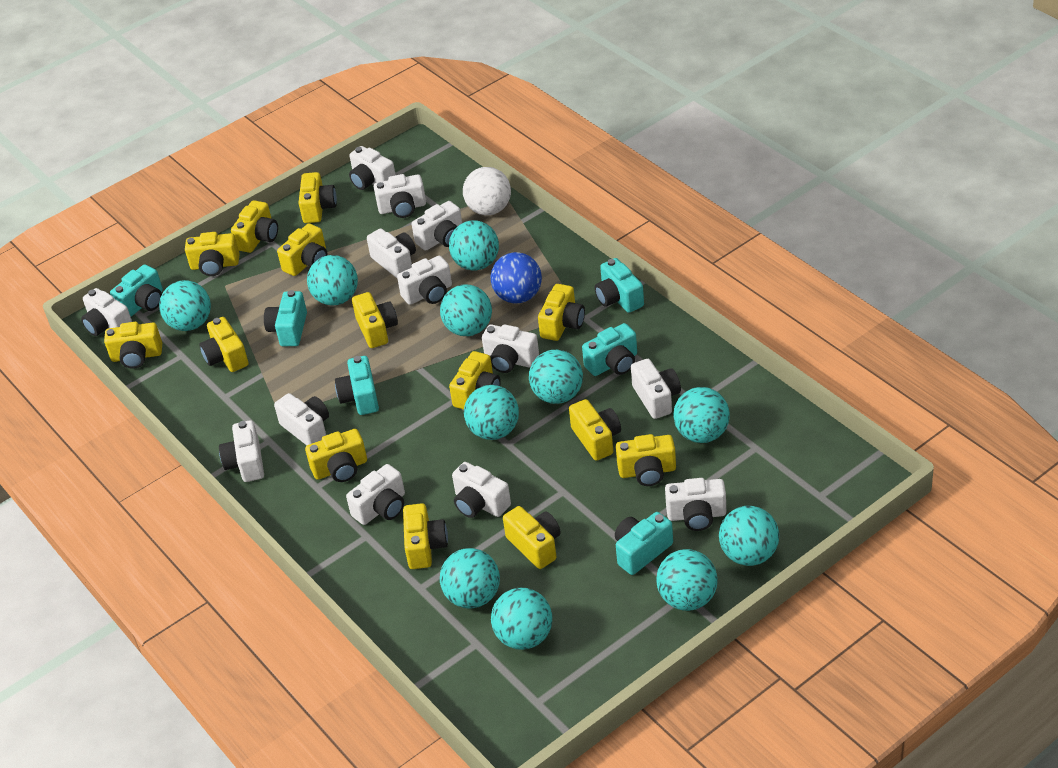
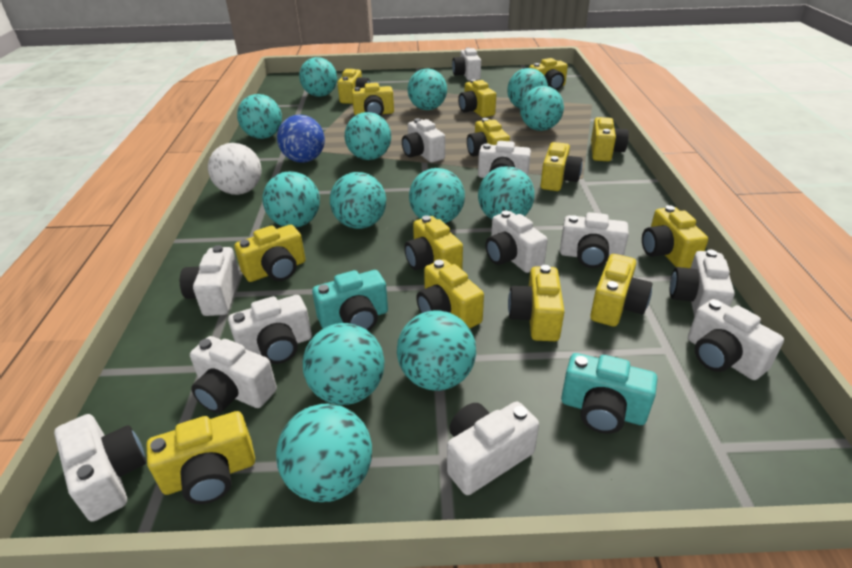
turquoise ball: [159,280,211,331] [307,255,358,306] [440,284,492,336] [440,548,500,609] [449,220,499,270] [464,385,519,440] [491,588,552,650] [529,350,583,404] [656,549,718,611] [673,387,730,443] [719,506,779,566] = 11 -> [237,94,282,139] [263,171,320,228] [276,404,372,502] [299,57,337,97] [303,323,385,405] [330,172,386,229] [345,112,391,160] [397,310,476,391] [408,68,447,110] [409,168,465,223] [478,166,535,219] [507,68,548,109] [520,86,564,131] = 13
turquoise camera: [110,264,163,317] [264,290,307,346] [335,356,379,415] [582,323,637,376] [595,258,644,313] [615,512,673,575] = 6 -> [312,270,388,331] [561,353,657,434] = 2
white camera: [81,288,132,336] [219,420,264,482] [274,393,329,445] [346,464,405,525] [349,146,396,190] [367,228,416,278] [374,174,426,218] [397,256,452,305] [412,201,462,251] [452,462,511,518] [482,324,539,373] [631,359,681,419] [665,478,726,531] = 13 -> [54,414,146,522] [180,245,240,316] [190,336,277,413] [228,295,312,364] [402,118,445,163] [447,401,539,495] [452,48,481,81] [478,141,531,178] [485,211,548,273] [560,212,629,268] [670,250,735,317] [688,299,784,380] = 12

